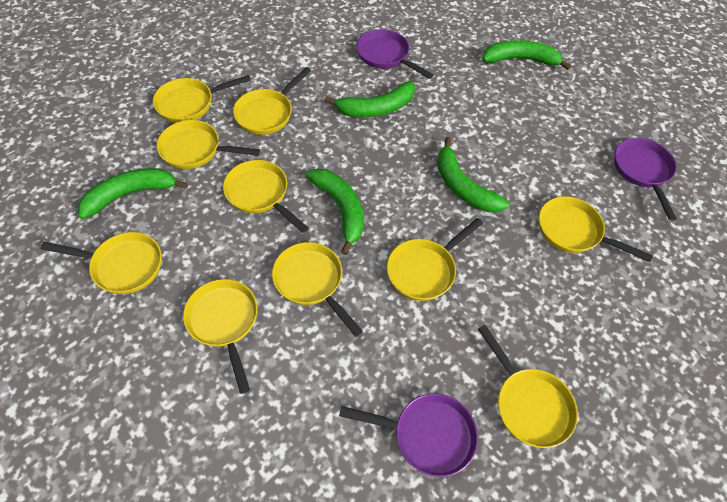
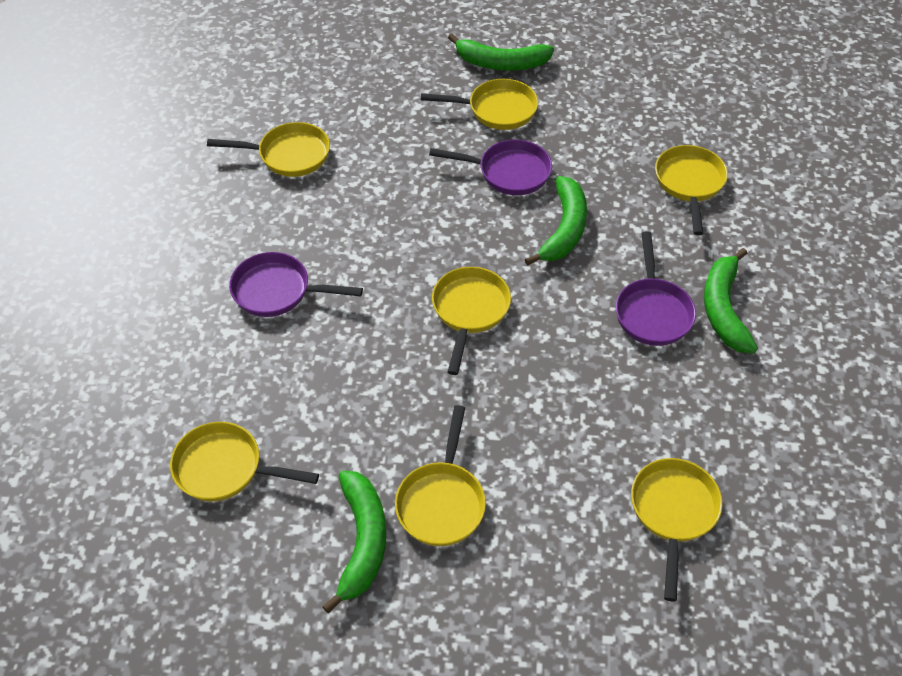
green banana: [78,168,188,219] [305,169,364,255] [325,81,415,117] [437,137,509,212] [482,40,571,70] = 5 -> [322,470,386,613] [448,33,554,71] [525,176,587,266] [704,248,758,353] = 4
yellow pan: [41,232,162,294] [153,75,251,123] [157,120,260,169] [183,279,258,394] [223,160,309,233] [233,67,311,135] [272,242,363,337] [387,218,483,301] [478,325,578,448] [539,196,653,262] = 10 -> [170,422,319,502] [207,122,330,177] [395,405,486,546] [421,79,538,130] [432,267,511,375] [631,458,722,602] [655,145,728,235] = 7

